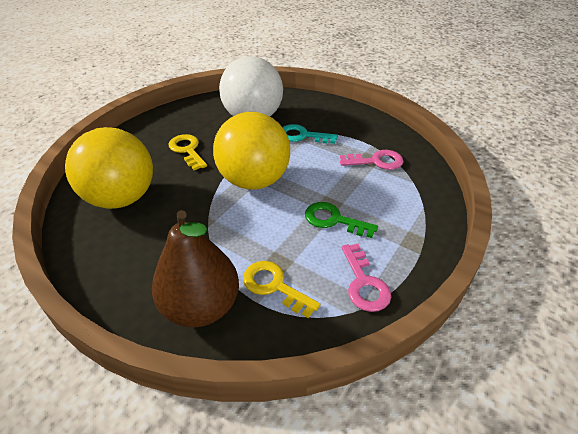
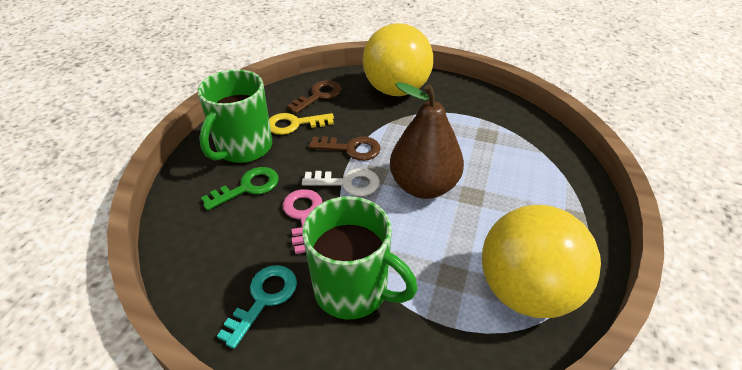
brown key: none = 0 -> [287,80,341,114] [308,136,381,161] = 2
green mug: none = 0 -> [197,69,272,163] [302,196,418,320] = 2
pink key: [340,150,404,170] [341,244,391,312] = 2 -> [282,189,322,254] = 1
white ball: [219,56,283,116] = 1 -> none = 0
white key: none = 0 -> [302,168,380,196] = 1
yellow key: [169,134,207,170] [243,261,320,318] = 2 -> [269,113,334,135] = 1

